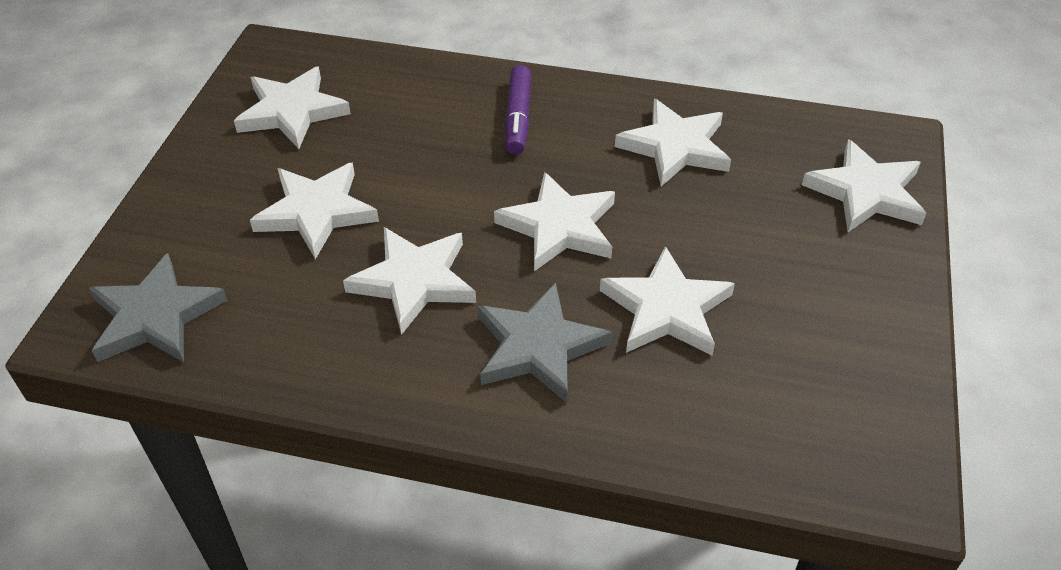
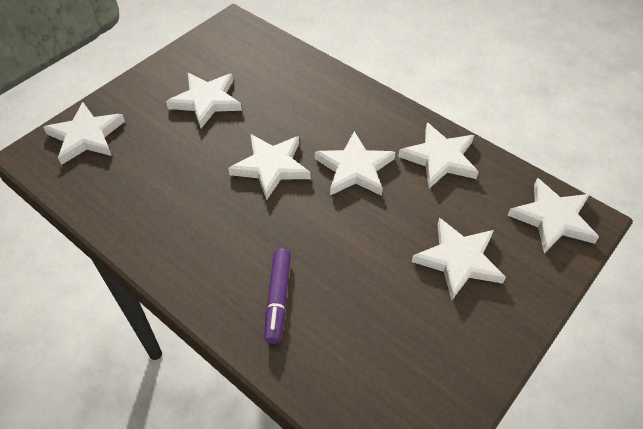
grey star: [89,253,227,363] [478,283,612,403] = 2 -> none = 0

